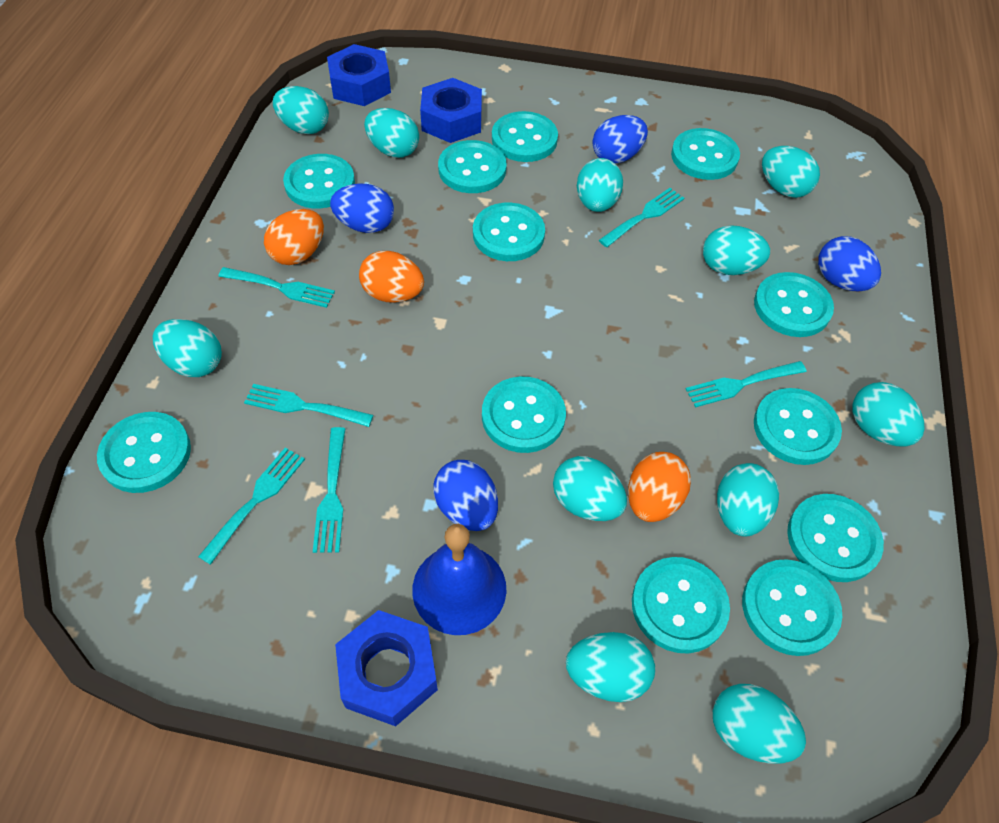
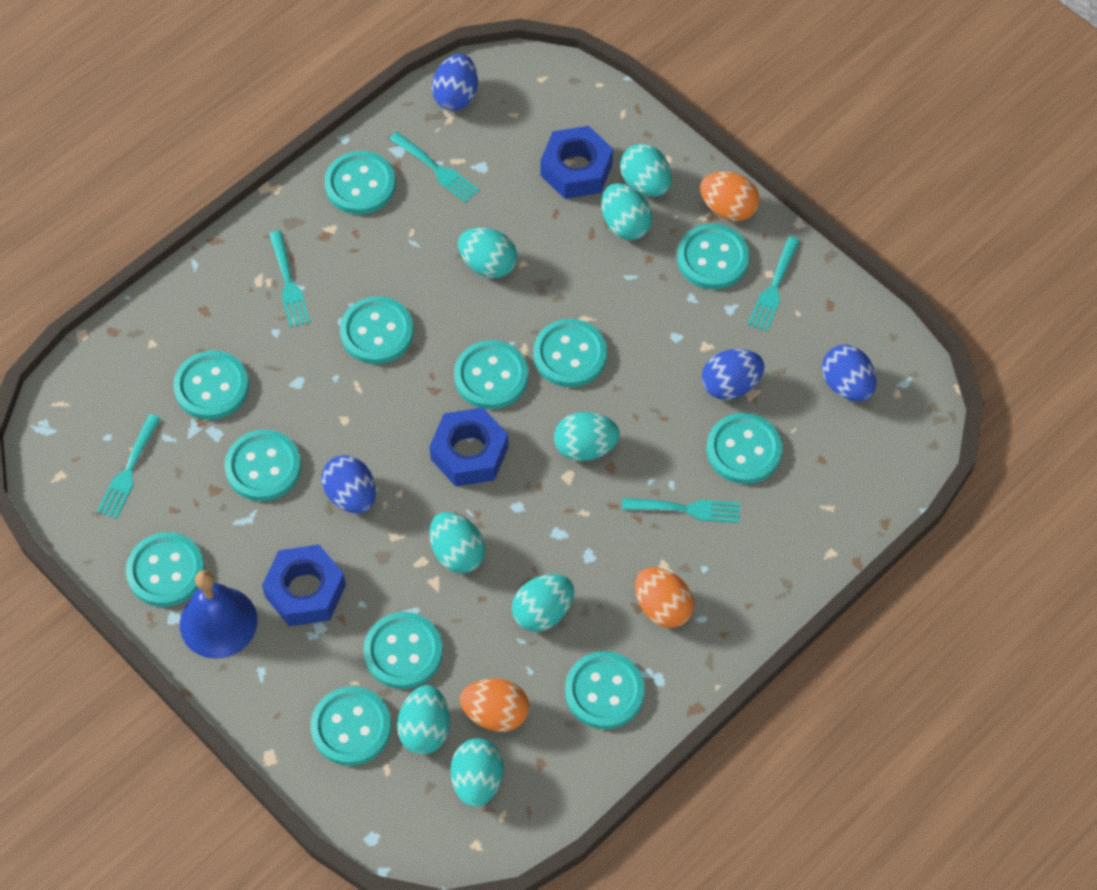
turquoise egg: [153,319,222,377] [273,86,329,134] [364,108,419,158] [553,456,627,521] [566,632,655,702] [577,158,623,212] [703,225,770,275] [713,684,806,764] [717,463,779,537] [762,146,820,198] [852,382,925,446] = 11 -> [397,685,450,755] [429,512,485,573] [451,738,504,807] [458,228,517,278] [512,574,574,632] [554,412,620,461] [602,183,652,240] [620,144,672,197] = 8
turquoise fork: [198,448,305,565] [218,267,335,308] [244,384,373,427] [313,427,345,553] [599,188,684,247] [686,361,806,407] = 6 -> [97,414,161,519] [269,230,310,328] [389,132,479,203] [622,498,740,523] [748,236,800,331] = 5

